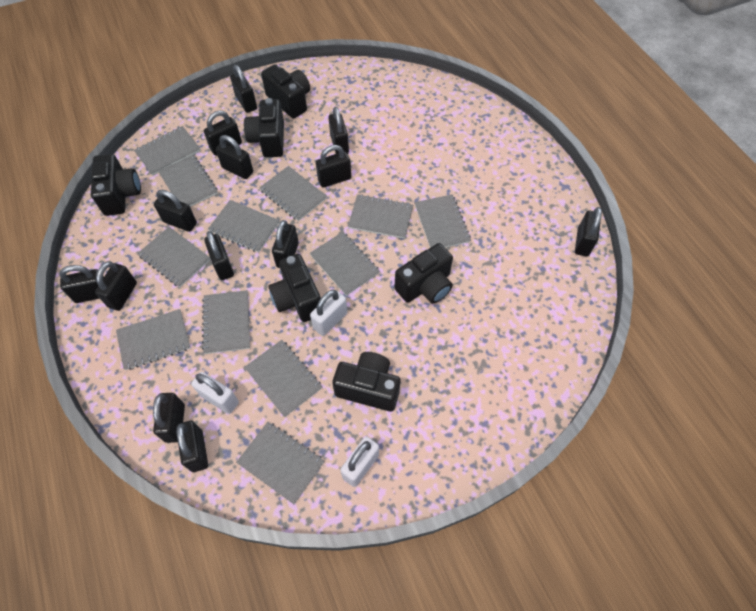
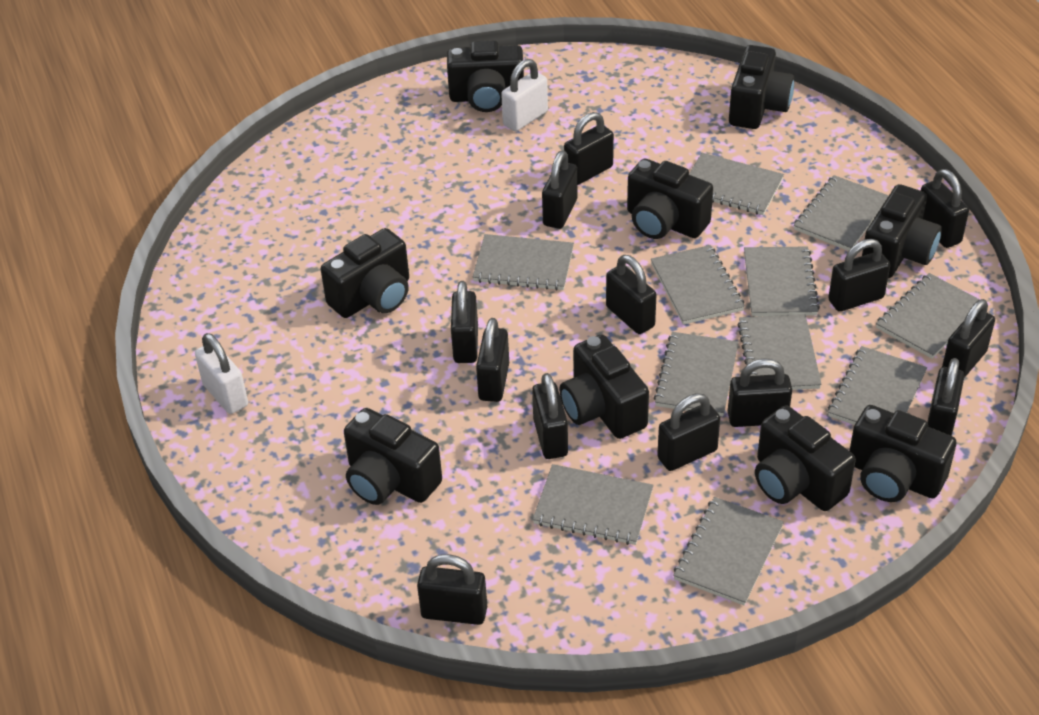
black camera: [91,154,141,216] [244,98,284,157] [261,64,310,119] [268,254,321,322] [332,352,400,412] [394,243,453,303] = 6 -> [321,228,409,318] [344,408,442,505] [447,40,524,112] [559,334,649,439] [627,158,713,239] [729,45,794,129] [755,405,856,511] [849,405,957,502] [862,184,942,278] = 9
grey notebook: [116,309,190,370] [134,126,201,176] [137,227,211,287] [158,155,218,207] [202,290,250,354] [208,200,280,253] [236,422,324,504] [244,340,322,417] [259,166,327,221] [310,232,380,296] [348,194,413,239] [415,194,471,248] = 12 -> [473,234,574,291] [533,464,653,545] [651,245,745,325] [654,332,739,416] [673,497,784,605] [689,153,784,215] [737,314,822,390] [744,247,820,316] [794,175,889,251] [828,346,927,425] [876,273,980,359] = 11
white padlock: [191,372,239,414] [310,290,347,336] [340,437,379,487] = 3 -> [195,333,248,414] [501,59,548,132] = 2

